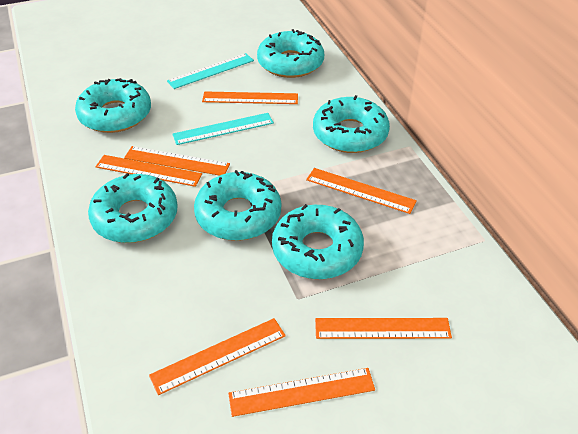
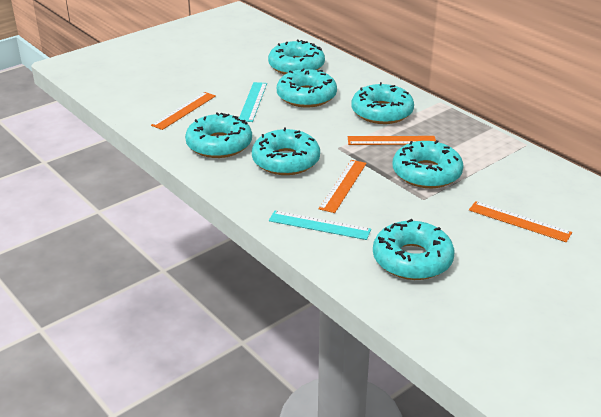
orange ruler: [95,155,202,187] [124,146,230,176] [149,318,286,395] [202,91,298,104] [228,368,375,417] [306,168,417,214] [315,318,452,339] = 7 -> [151,92,216,130] [319,160,367,213] [348,136,436,145] [469,201,572,242] = 4
turquoise donut: [75,78,151,133] [88,173,178,243] [194,170,281,241] [257,29,324,78] [272,204,364,279] [313,95,390,153] = 6 -> [185,112,252,158] [252,128,320,175] [268,40,325,75] [277,69,337,107] [351,82,414,124] [373,219,454,280] [393,140,463,188] = 7

